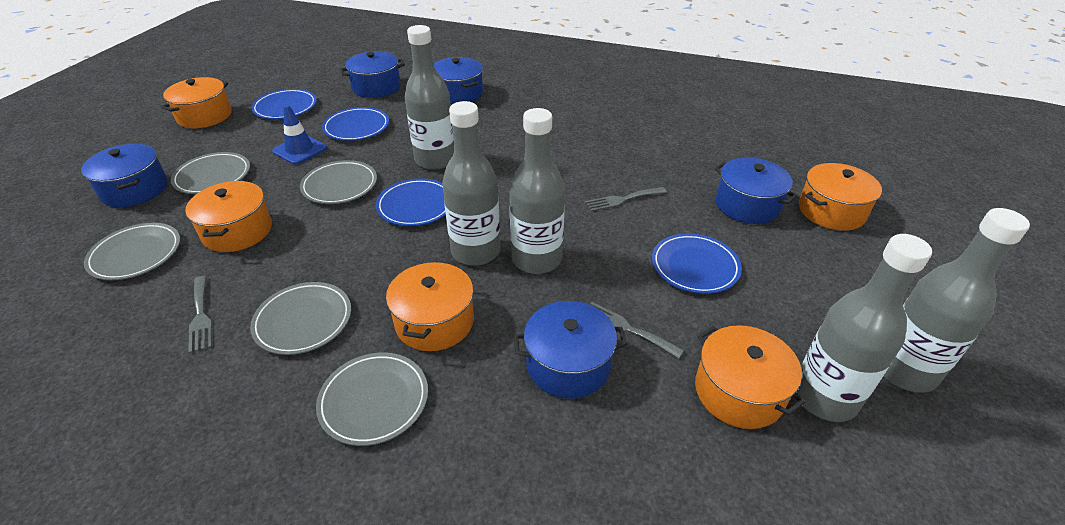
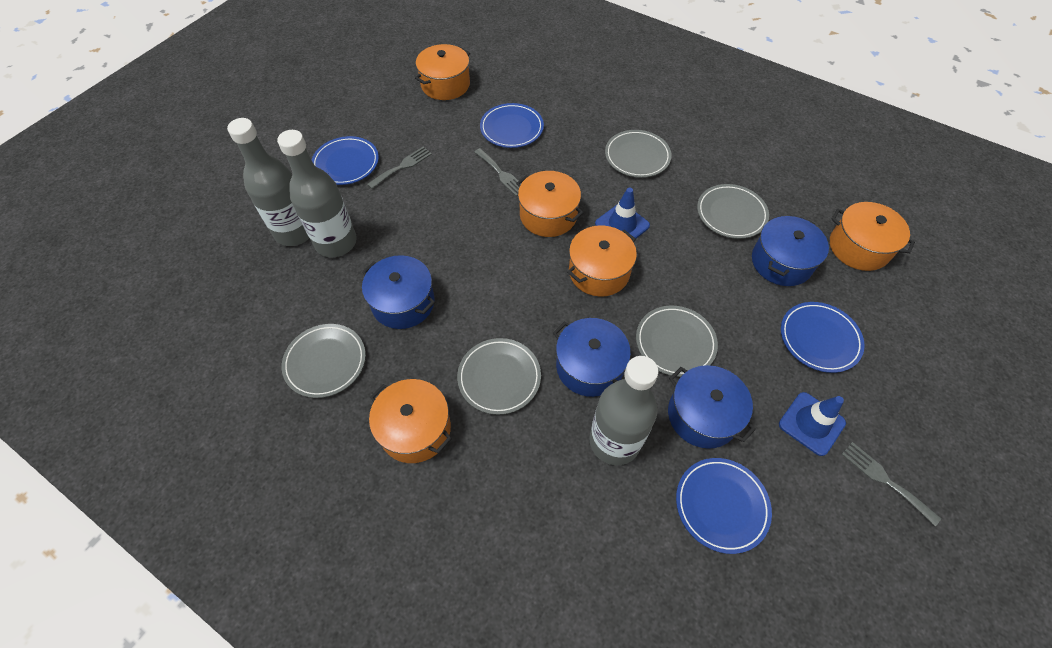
blue pot: [81,143,168,207] [340,51,405,98] [434,57,483,104] [514,301,627,399] [714,157,798,224] = 5 -> [362,255,435,329] [553,318,631,397] [668,365,756,449] [752,216,829,286] = 4
blue traffic cone: [272,105,327,165] = 1 -> [595,188,650,240] [779,392,846,456] = 2
grey bottle: [405,25,454,170] [442,101,500,266] [509,108,565,274] [796,234,932,422] [884,208,1030,393] = 5 -> [227,118,309,246] [277,130,357,257] [589,356,658,465] = 3

